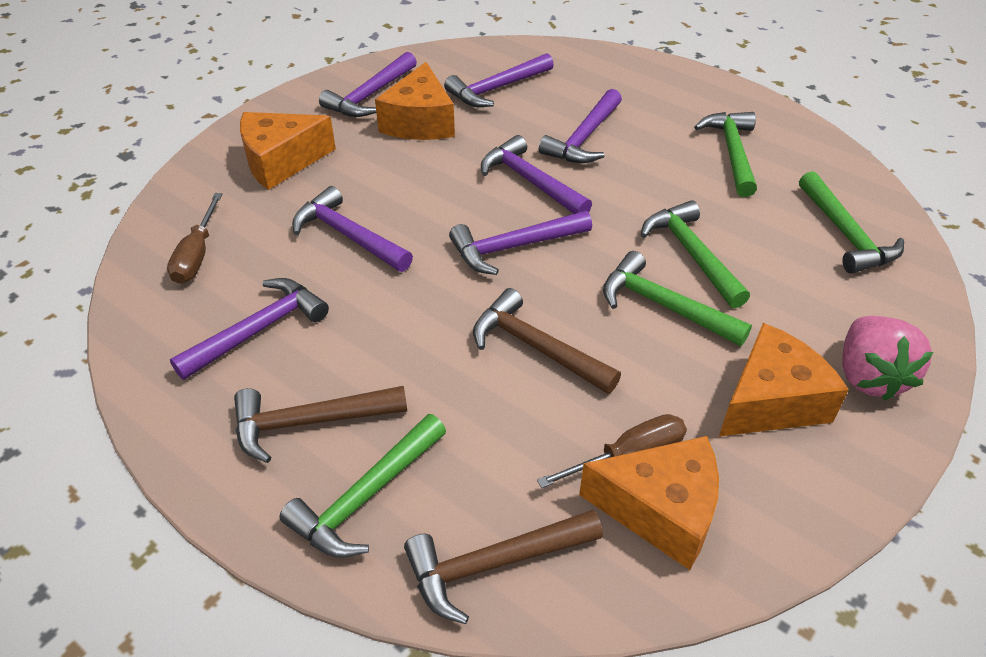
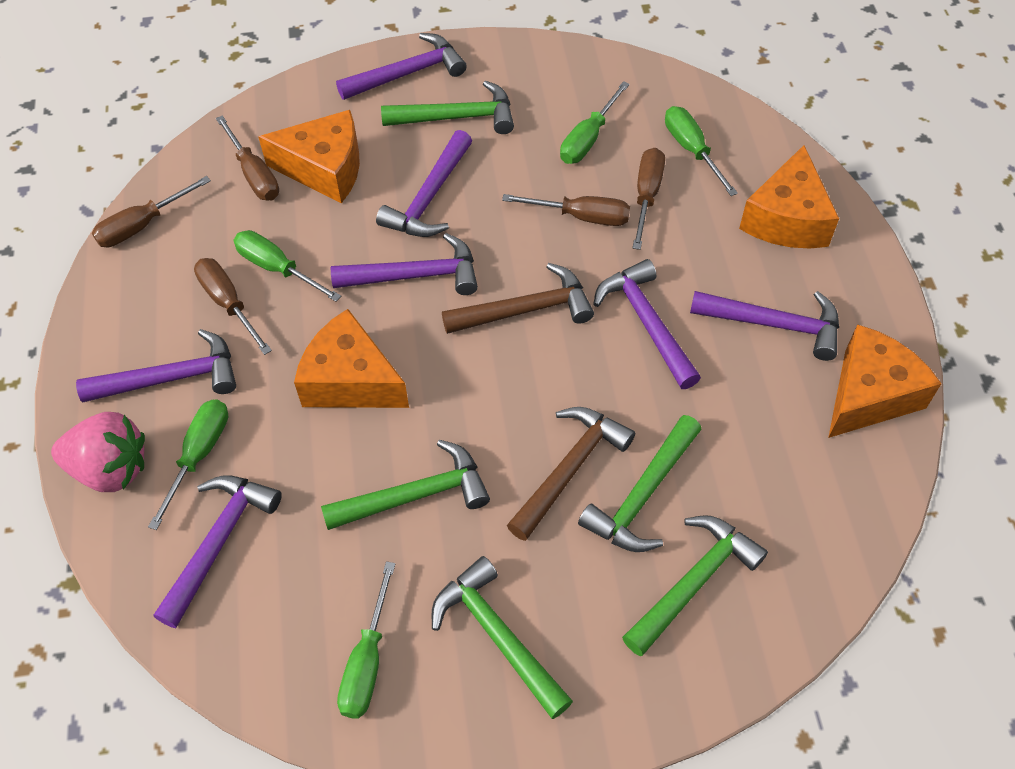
brown hammer: [234,386,407,463] [404,510,603,624] [473,288,621,394] = 3 -> [442,263,594,334] [507,407,635,541] = 2
brown screwdriver: [167,193,222,284] [537,414,687,488] = 2 -> [92,176,211,247] [194,258,272,355] [216,115,279,201] [502,194,630,226] [633,148,665,250] = 5
green screwdriver: none = 0 -> [148,399,228,530] [234,230,341,302] [337,561,396,719] [560,81,630,164] [665,106,738,196] = 5

